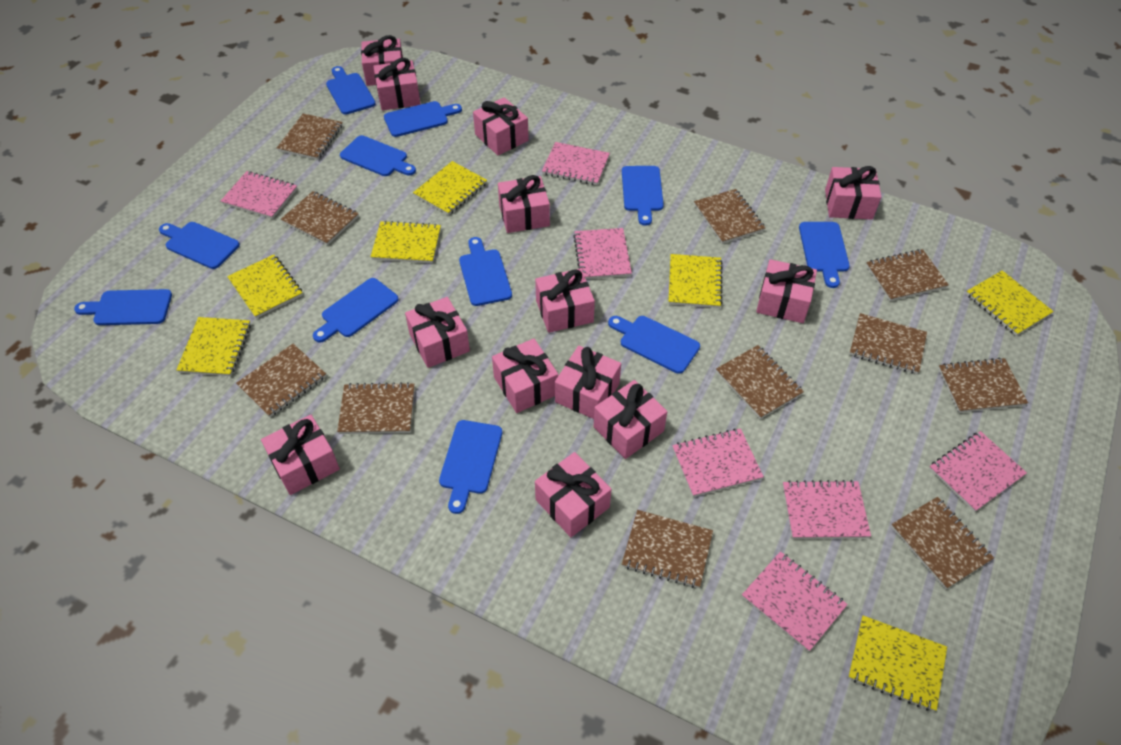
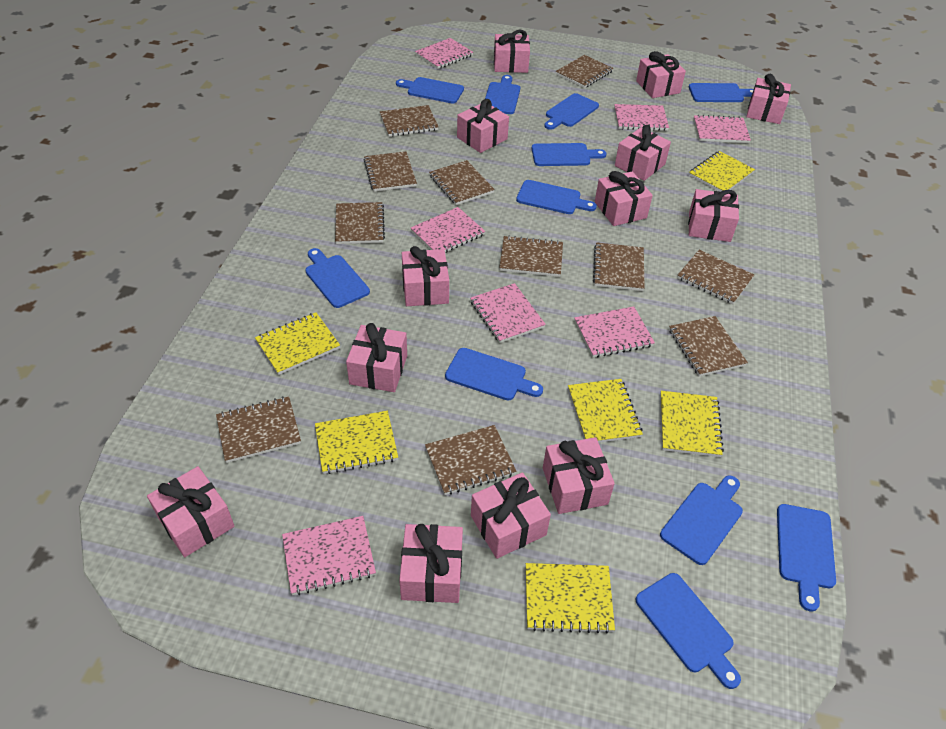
yellow notebook: [176,317,251,376] [227,254,303,318] [371,221,441,263] [413,161,487,215] [669,254,723,308] [848,616,947,711] [966,270,1054,336] = 7 -> [255,312,340,375] [315,411,398,474] [526,563,615,634] [568,379,643,443] [660,391,724,457] [689,151,755,192] = 6

